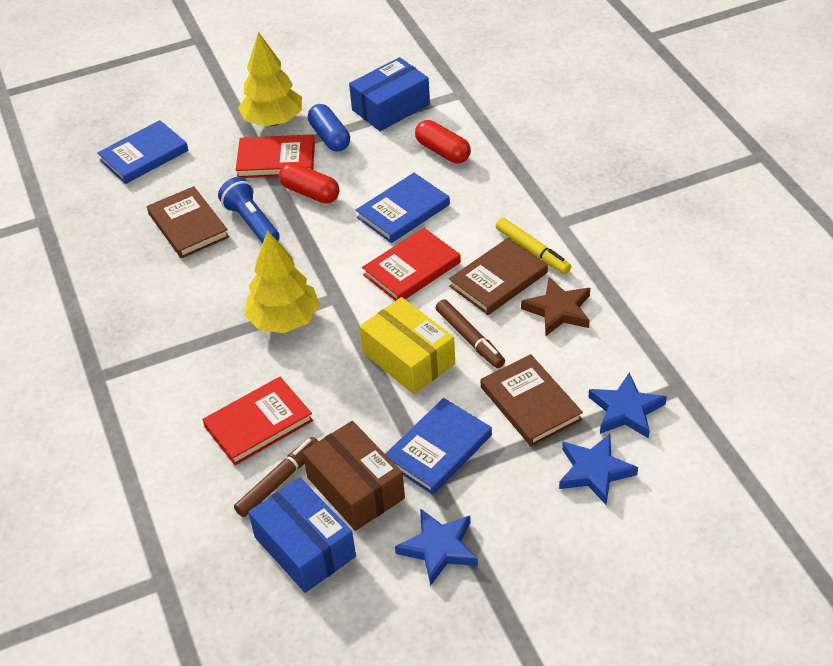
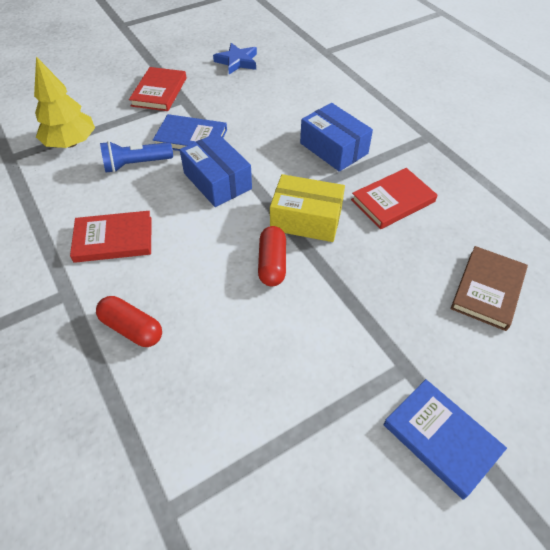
blue book: [97,120,188,184] [356,173,450,243] [385,398,492,495] = 3 -> [153,114,227,151] [383,379,507,500] = 2
blue capsule: [308,104,350,152] = 1 -> none = 0
blue star: [395,508,478,585] [559,434,638,505] [589,372,667,439] = 3 -> [213,43,257,74] = 1
brown book: [147,186,229,258] [449,237,548,315] [481,354,583,447] = 3 -> [451,246,528,331] = 1
brown box: [302,421,405,531] = 1 -> none = 0
brown marker: [234,437,318,517] [436,299,505,368] = 2 -> none = 0
brown star: [521,277,590,336] = 1 -> none = 0
yellow marker: [496,218,572,274] = 1 -> none = 0
yellow tree: [238,32,302,126] [244,231,320,333] = 2 -> [34,57,95,148] = 1

